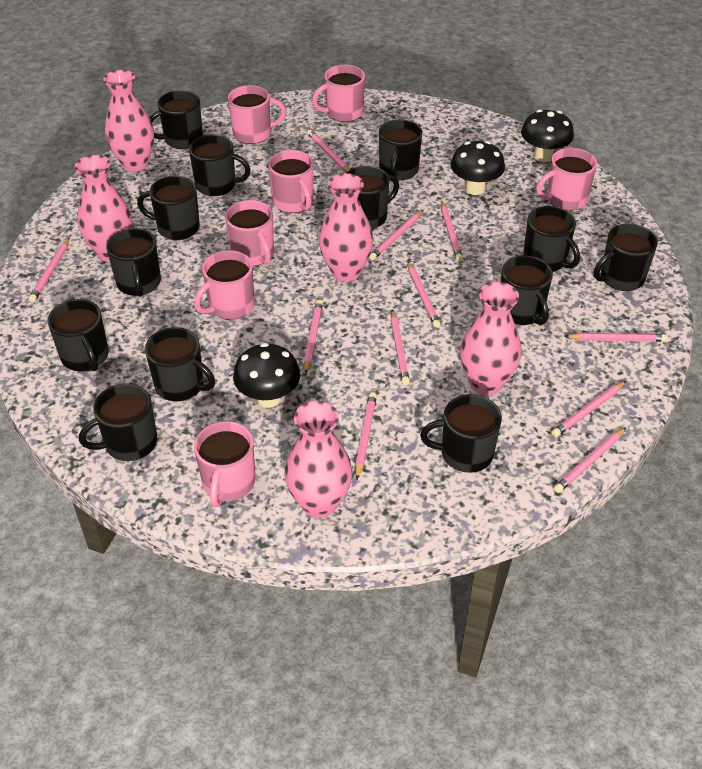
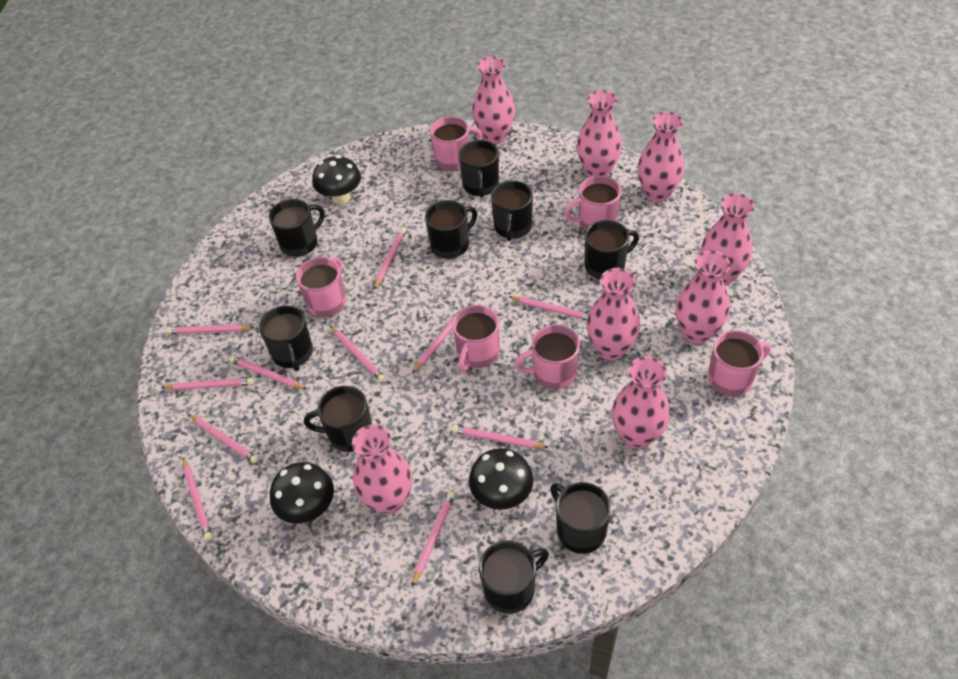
black mug: [47,299,109,372] [79,383,157,461] [106,228,161,297] [137,176,200,240] [145,327,215,401] [149,90,203,149] [189,134,251,196] [347,166,399,229] [379,119,422,180] [420,394,502,473] [501,255,553,325] [523,206,580,272] [594,224,658,291] = 13 -> [259,306,313,371] [269,199,325,257] [304,386,372,452] [425,200,477,259] [459,140,499,197] [479,540,549,614] [491,181,533,241] [550,482,611,554] [585,220,639,279] = 9
pink mug: [194,250,254,320] [194,421,256,507] [225,200,274,266] [228,85,286,144] [268,150,313,213] [312,65,365,122] [536,148,597,210] = 7 -> [296,257,346,317] [430,116,483,171] [452,305,499,372] [515,325,580,389] [564,176,621,230] [708,330,771,396] = 6
pink vase: [75,155,133,262] [103,70,154,172] [284,401,352,518] [319,173,373,282] [460,282,521,395] = 5 -> [352,424,412,515] [472,56,515,144] [577,90,622,177] [587,268,640,360] [612,356,670,449] [638,112,685,202] [676,251,730,344] [701,193,755,286] = 8

